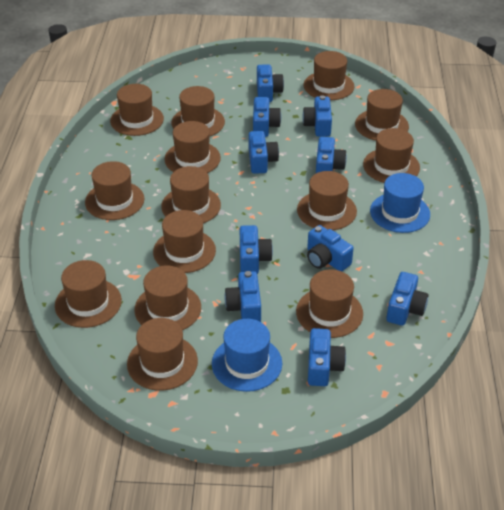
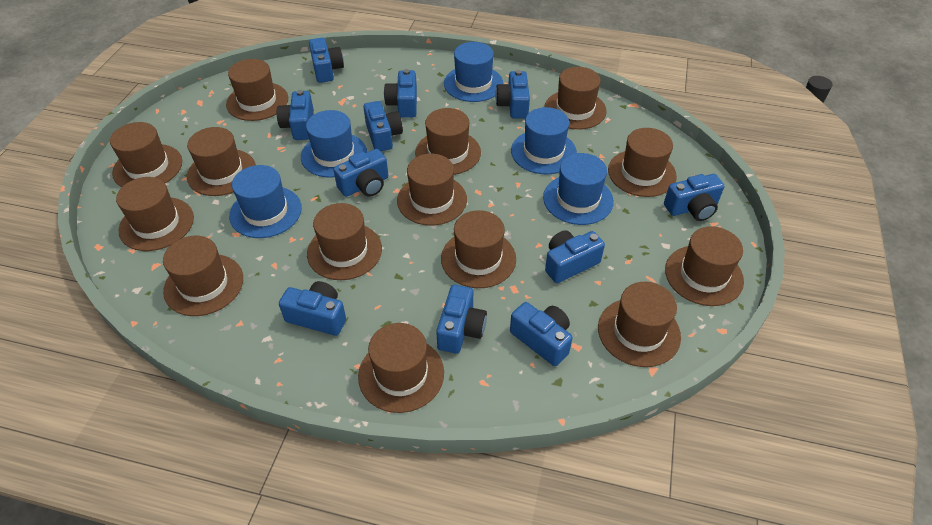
blue camera: [224,271,261,322] [240,225,273,274] [249,131,279,174] [253,97,281,137] [257,65,284,102] [303,95,332,136] [307,225,354,271] [308,328,346,386] [316,137,347,173] [386,272,429,326] = 10 -> [277,90,314,140] [279,281,346,336] [309,38,344,83] [333,149,389,197] [363,101,403,151] [384,69,417,118] [436,285,487,354] [495,70,530,118] [510,302,572,366] [545,230,605,283] [664,174,724,221] = 11
blue hat: [212,319,282,392] [370,173,430,233] = 2 -> [229,165,302,238] [301,110,367,178] [444,42,503,102] [511,107,577,174] [543,153,614,225] = 5

